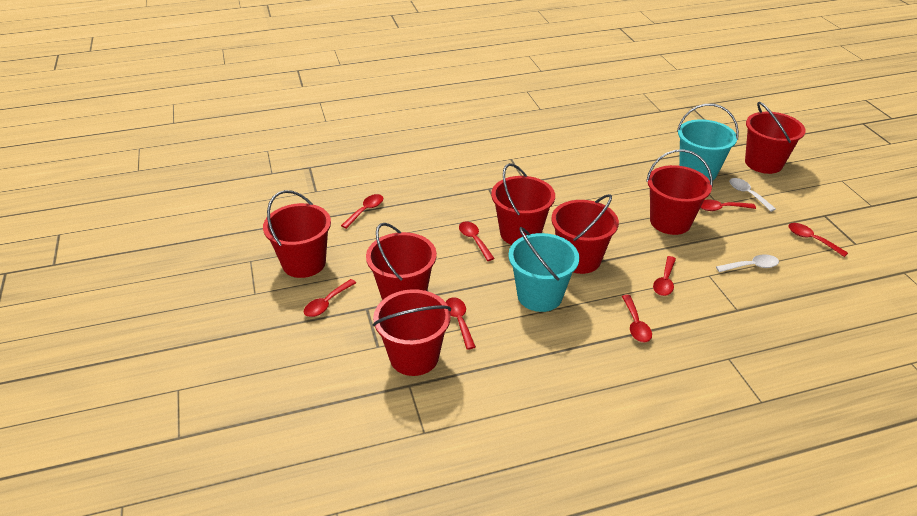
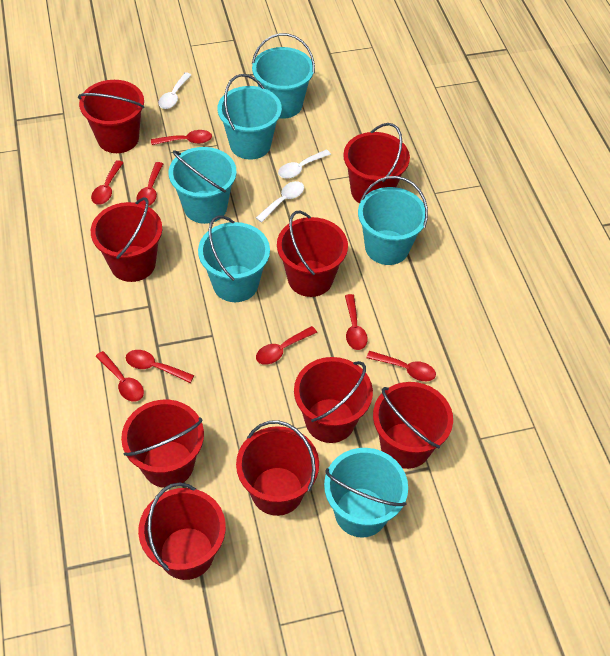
red bucket: [263,190,331,278] [366,223,437,300] [373,289,451,376] [491,163,555,245] [551,194,619,274] [646,149,713,235] [745,102,806,174] = 7 -> [78,80,145,153] [91,197,162,282] [121,400,204,488] [138,483,226,580] [236,420,319,516] [277,211,348,297] [294,357,373,443] [343,123,410,204] [373,382,453,469] = 9
turquoise bucket: [508,227,579,312] [677,104,739,180] = 2 -> [169,147,237,224] [198,215,270,302] [218,74,282,159] [252,33,315,119] [324,448,408,537] [358,176,428,265] = 6
white spoon: [716,254,779,272] [729,178,776,212] = 2 -> [158,72,191,109] [256,181,304,223] [278,149,331,179] = 3

